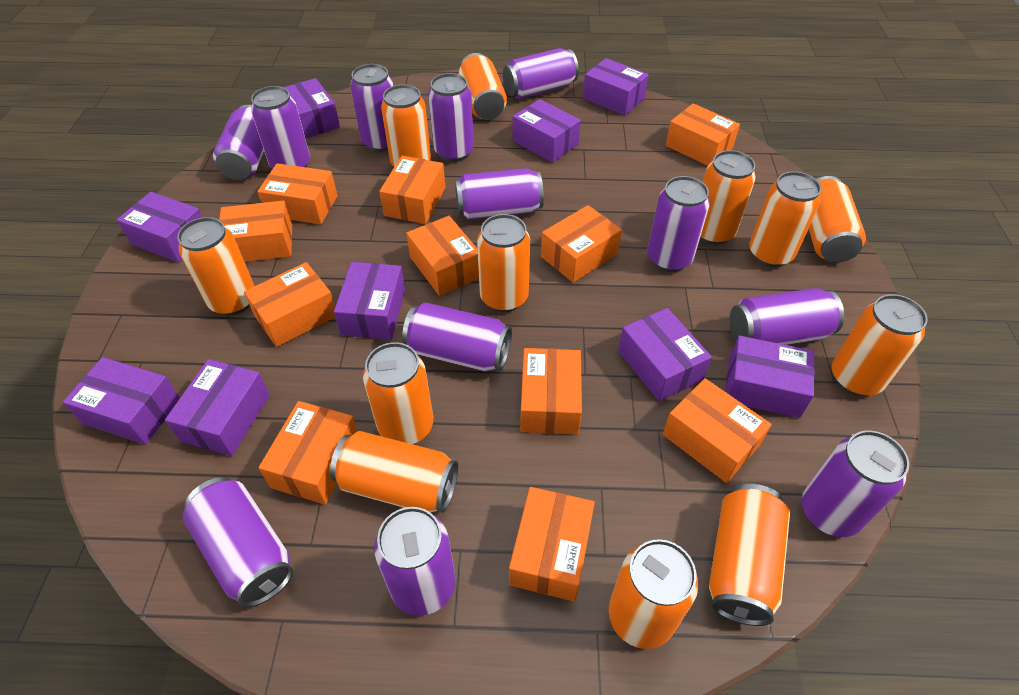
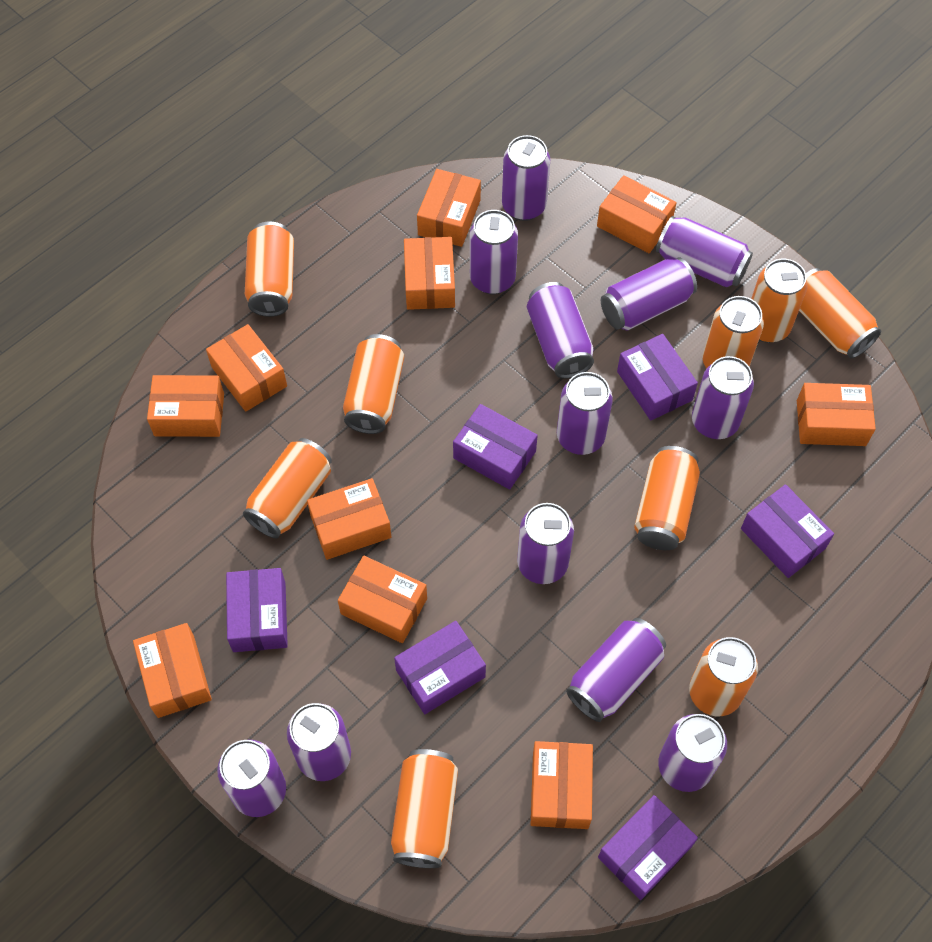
orange box: [219,201,292,262] [244,262,335,347] [257,163,338,224] [259,401,358,504] [379,156,445,224] [406,216,479,296] [509,487,595,602] [520,348,582,434] [541,205,622,282] [663,378,772,483] [666,103,740,166] = 11 -> [133,623,212,718] [147,375,224,437] [206,324,287,412] [307,478,391,560] [338,556,427,643] [404,237,455,310] [417,169,481,247] [531,741,593,829] [597,175,677,253] [797,383,876,446] = 10
orange can: [177,217,254,316] [330,431,458,513] [363,342,433,444] [381,85,431,167] [459,53,507,120] [477,214,530,312] [609,539,698,649] [700,150,756,245] [709,484,790,626] [749,171,821,267] [809,176,866,263] [832,294,928,396] = 12 -> [243,438,332,538] [245,221,294,317] [343,334,404,434] [391,749,458,868] [634,446,700,550] [689,637,758,716] [703,296,764,369] [751,259,807,343] [799,268,881,358] = 9
purple box: [63,357,180,445] [117,192,203,262] [165,359,270,456] [283,78,340,139] [334,262,405,340] [512,99,581,163] [583,58,649,116] [618,308,712,401] [725,336,815,418] = 9 -> [226,568,288,652] [394,621,486,714] [453,404,538,490] [598,795,698,900] [617,334,698,421] [741,484,834,578] = 6

